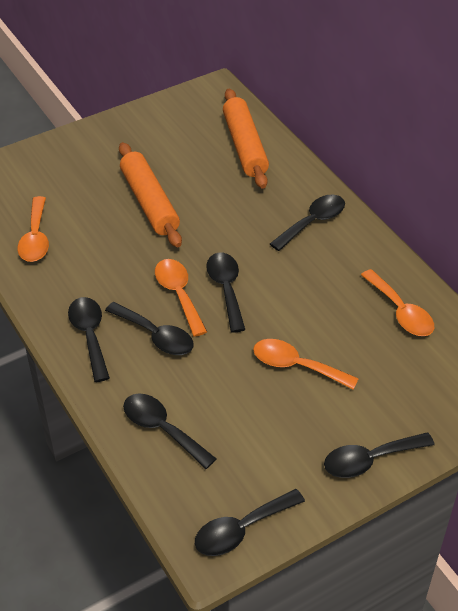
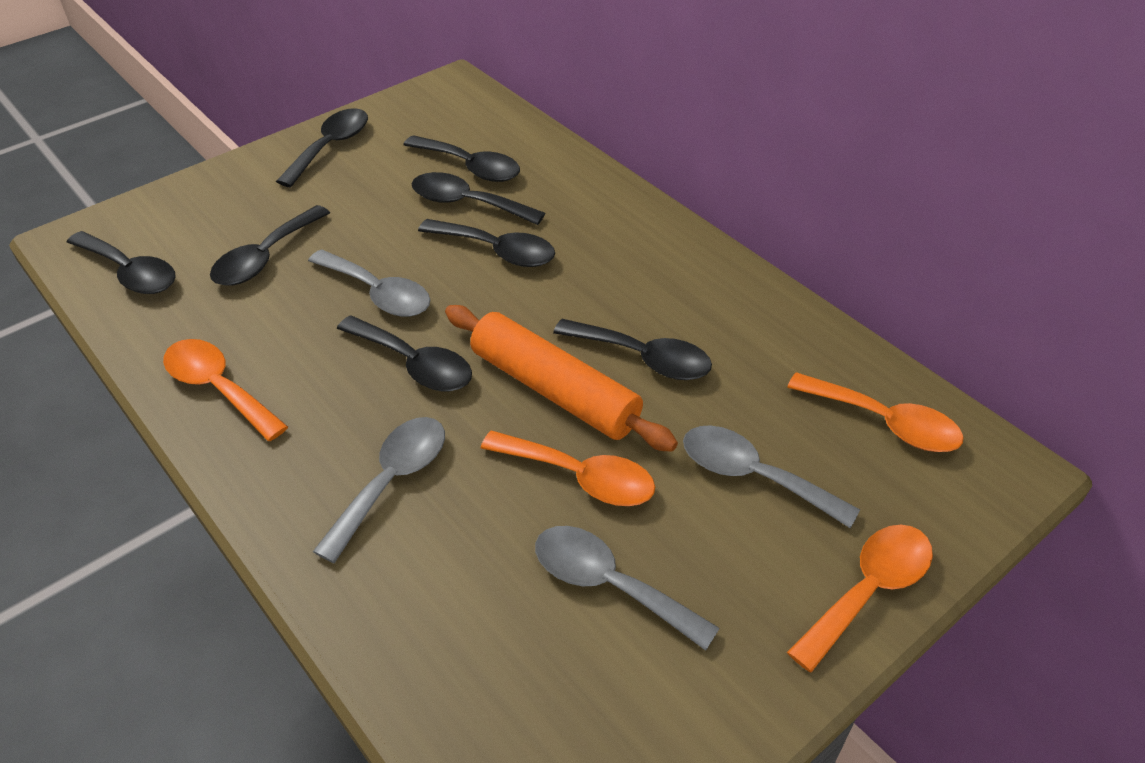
black spoon: [68,297,110,382] [105,302,194,355] [123,393,216,469] [195,489,305,556] [206,253,245,333] [270,194,345,251] [324,432,435,478] = 7 -> [67,231,176,294] [210,205,330,286] [276,108,368,187] [337,315,472,391] [403,135,520,182] [412,172,545,225] [418,219,555,267] [553,319,712,380] = 8
grey spoon: none = 0 -> [308,249,430,317] [313,417,445,563] [535,526,720,651] [683,425,860,528] = 4
orange rolling pin: [119,142,182,248] [223,89,269,189] = 2 -> [445,305,678,452] = 1

